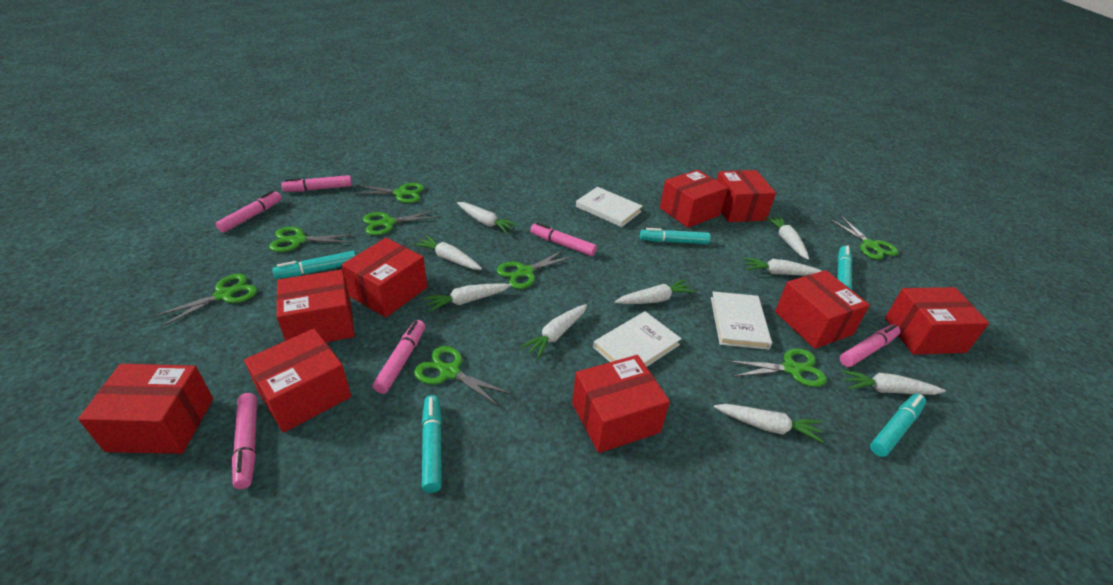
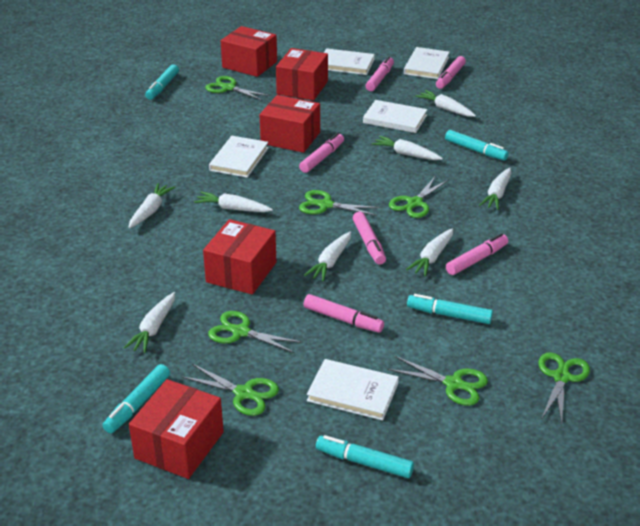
green scissors: [153,274,257,327] [269,227,355,252] [353,183,424,203] [363,210,439,235] [414,346,512,407] [497,250,574,289] [727,349,827,387] [831,217,898,260] = 8 -> [181,364,279,416] [205,76,270,101] [208,311,303,353] [299,190,380,216] [388,356,488,406] [389,177,449,218] [538,352,590,424] = 7
red box: [78,364,213,454] [244,329,351,433] [276,269,355,342] [342,238,427,318] [572,355,670,453] [660,170,728,228] [716,170,776,222] [775,270,870,349] [885,287,989,355] = 9 -> [129,379,224,479] [203,219,276,295] [221,26,277,77] [260,95,320,153] [276,48,328,100] = 5
white book: [576,187,643,227] [593,311,681,367] [711,291,772,350] = 3 -> [209,136,268,178] [307,359,399,420] [324,48,375,75] [363,100,427,133] [404,47,450,79] = 5
white carrot: [413,235,482,270] [423,283,511,312] [457,202,518,234] [520,304,587,359] [615,279,696,304] [714,404,824,443] [743,258,821,276] [765,216,809,260] [842,370,946,395] = 9 -> [124,292,175,353] [128,183,175,228] [194,192,273,212] [304,231,351,282] [372,136,443,160] [406,228,453,277] [416,90,476,117] [479,168,511,210] = 8

